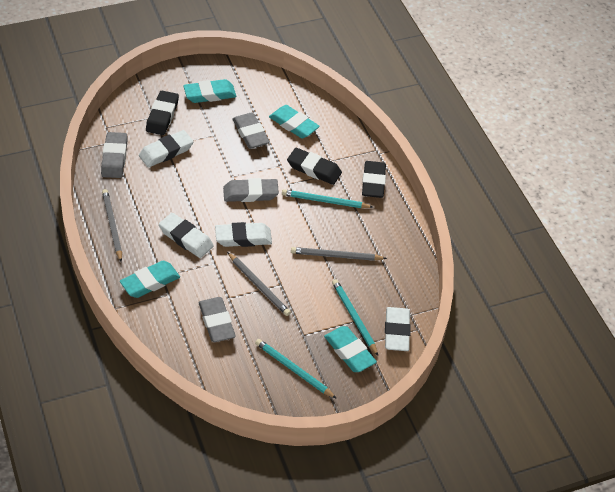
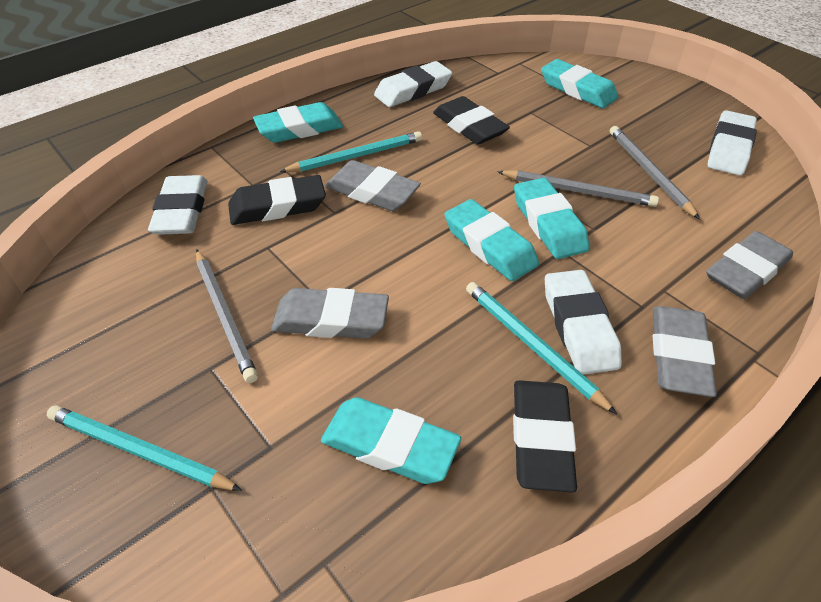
turquoise eraser: [120,261,180,298] [183,79,236,103] [269,105,320,139] [324,326,377,372] = 4 -> [253,102,343,143] [321,397,461,484] [445,199,539,281] [514,178,590,259] [541,59,618,108] = 5

